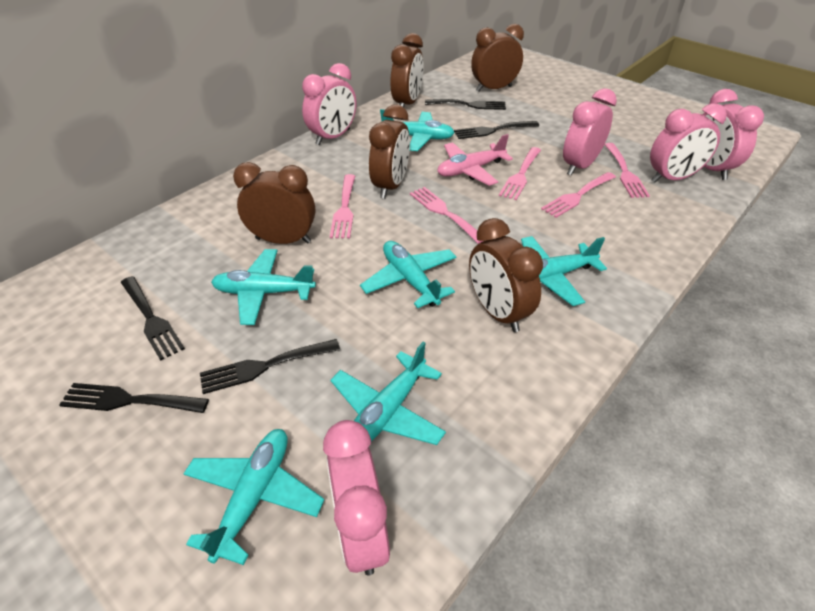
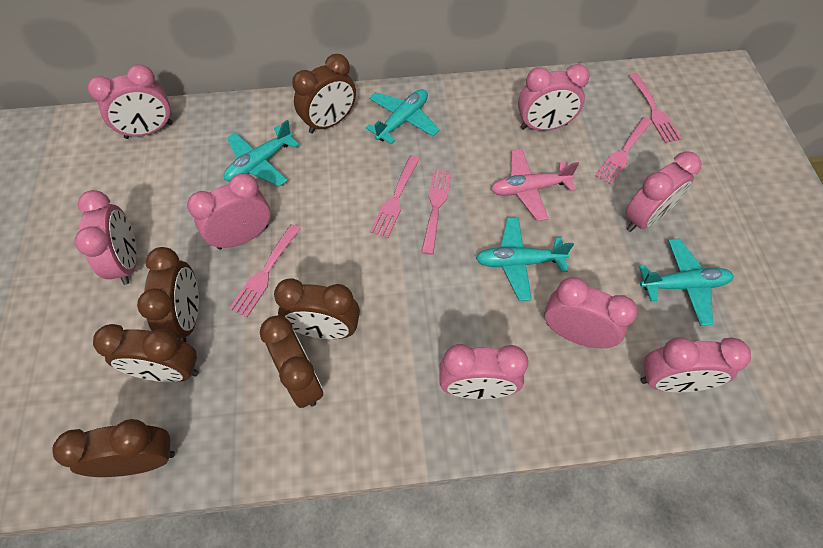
black fork: [59,383,209,413] [121,276,185,361] [200,339,340,394] [425,99,506,110] [454,121,539,139] = 5 -> none = 0
brown clock: [233,162,315,244] [369,105,410,199] [390,33,423,107] [469,218,543,332] [471,24,524,92] = 5 -> [52,419,175,477] [93,324,199,382] [137,247,199,342] [260,316,323,408] [274,279,360,339] [292,54,356,134] = 6
pink clock: [302,63,356,145] [323,420,390,576] [563,88,617,175] [650,103,727,183] [703,89,764,180] = 5 -> [75,190,137,285] [88,64,173,139] [187,173,270,250] [439,344,528,399] [518,64,590,131] [544,277,637,348] [625,151,702,232] [641,337,751,392] = 8
turquoise plane: [184,429,324,565] [211,249,316,325] [330,342,446,445] [360,241,456,308] [380,109,455,151] [521,236,607,306] = 6 -> [224,120,299,187] [366,89,440,144] [476,217,574,301] [639,238,733,326] = 4

